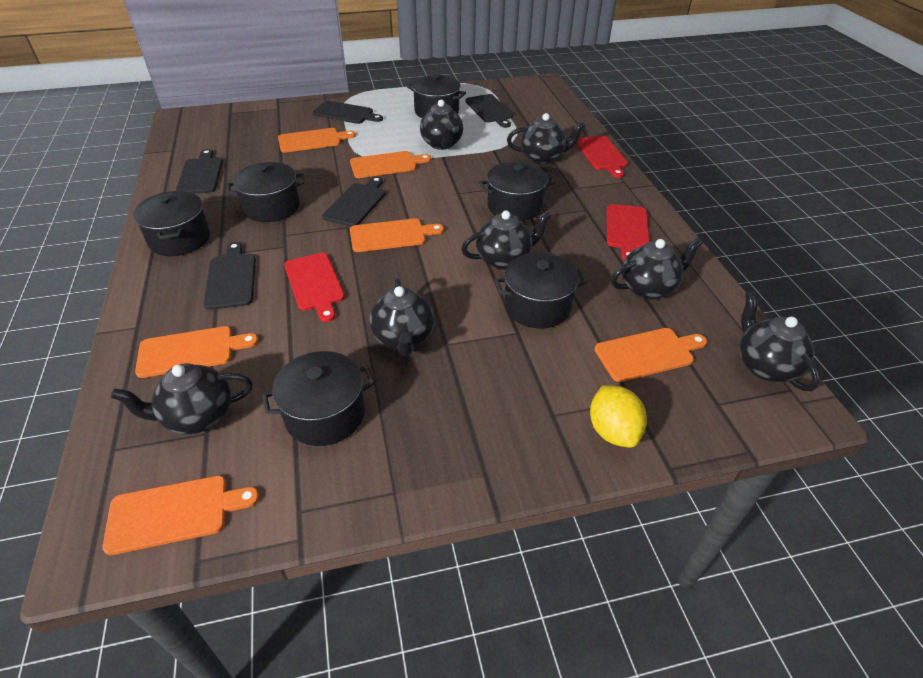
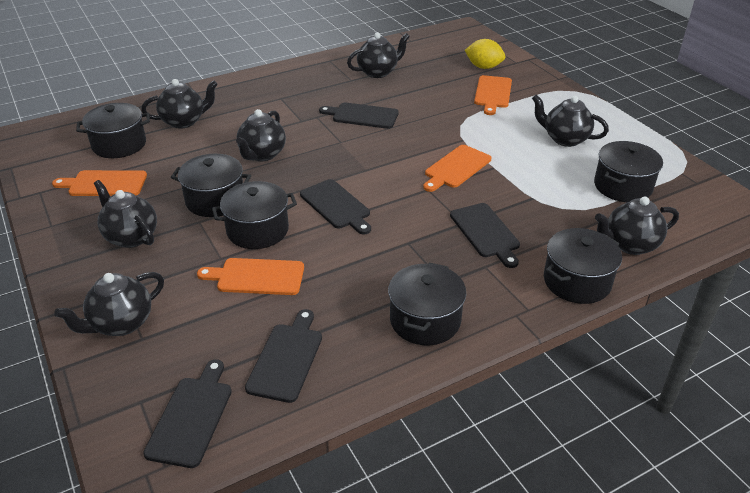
orange cutting board: [103,476,260,555] [135,326,259,378] [278,128,356,153] [350,151,431,178] [350,218,444,252] [594,328,707,382] = 6 -> [52,170,147,196] [197,258,304,295] [423,145,491,192] [474,75,512,115] = 4
red cutting board: [284,253,345,322] [577,136,628,178] [607,204,650,260] = 3 -> none = 0

